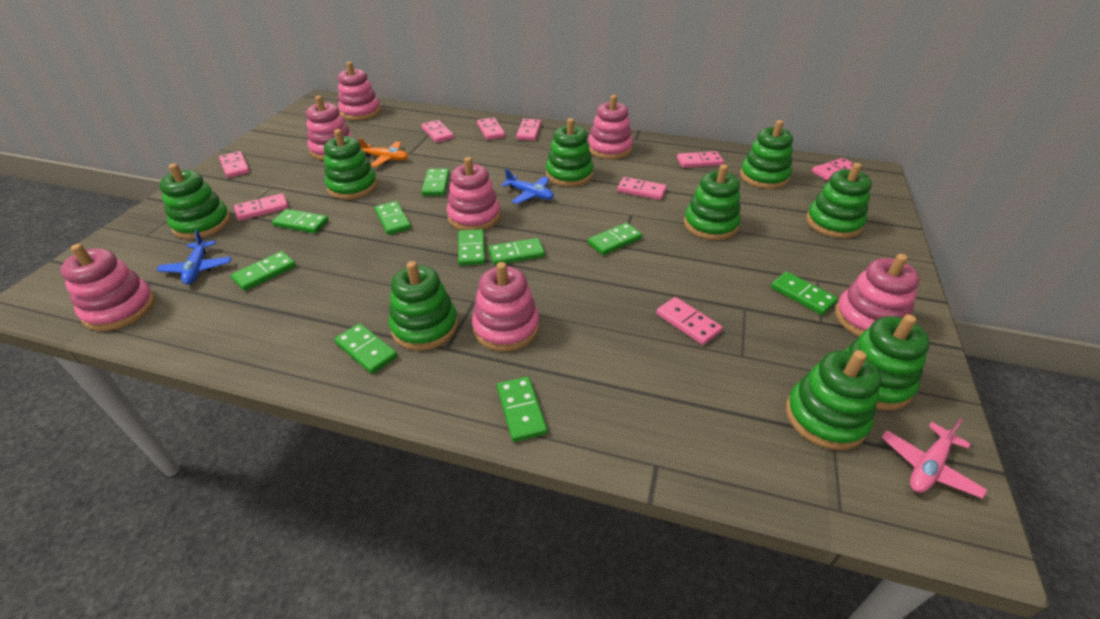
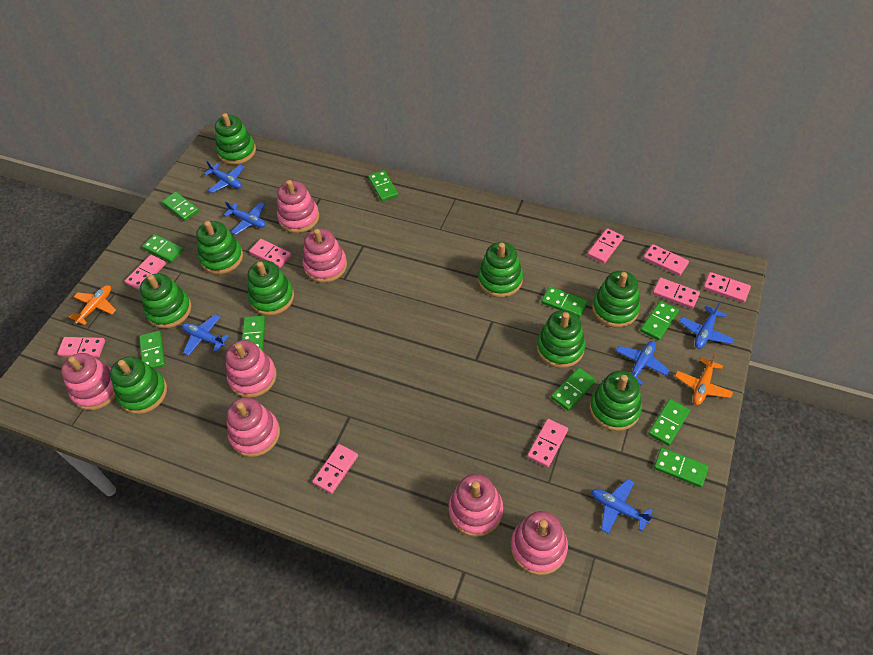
blue plane: [157,230,232,285] [501,169,554,204] = 2 -> [182,314,229,356] [204,161,244,193] [224,201,266,235] [591,479,653,534] [616,341,670,385] [679,302,734,349] = 6
orange plane: [358,138,408,167] = 1 -> [69,285,116,325] [675,353,733,405] = 2
pink plane: [881,418,987,499] = 1 -> none = 0

